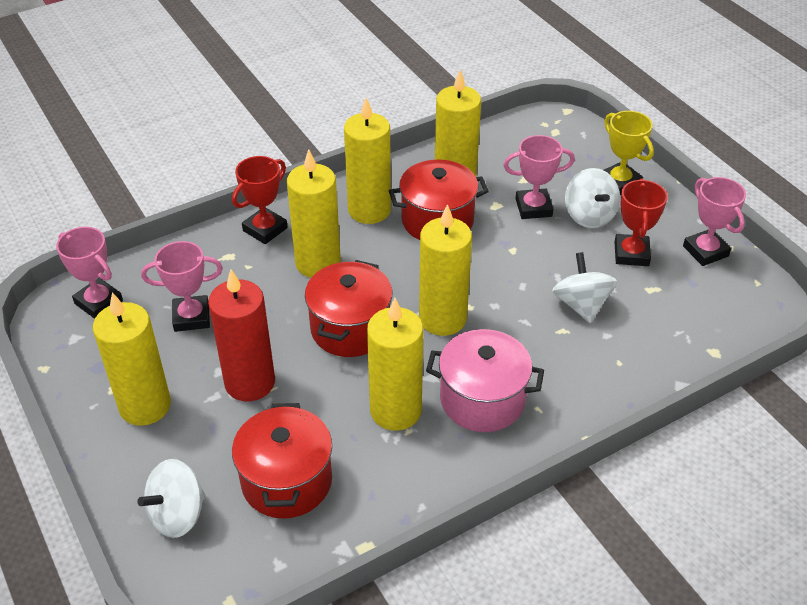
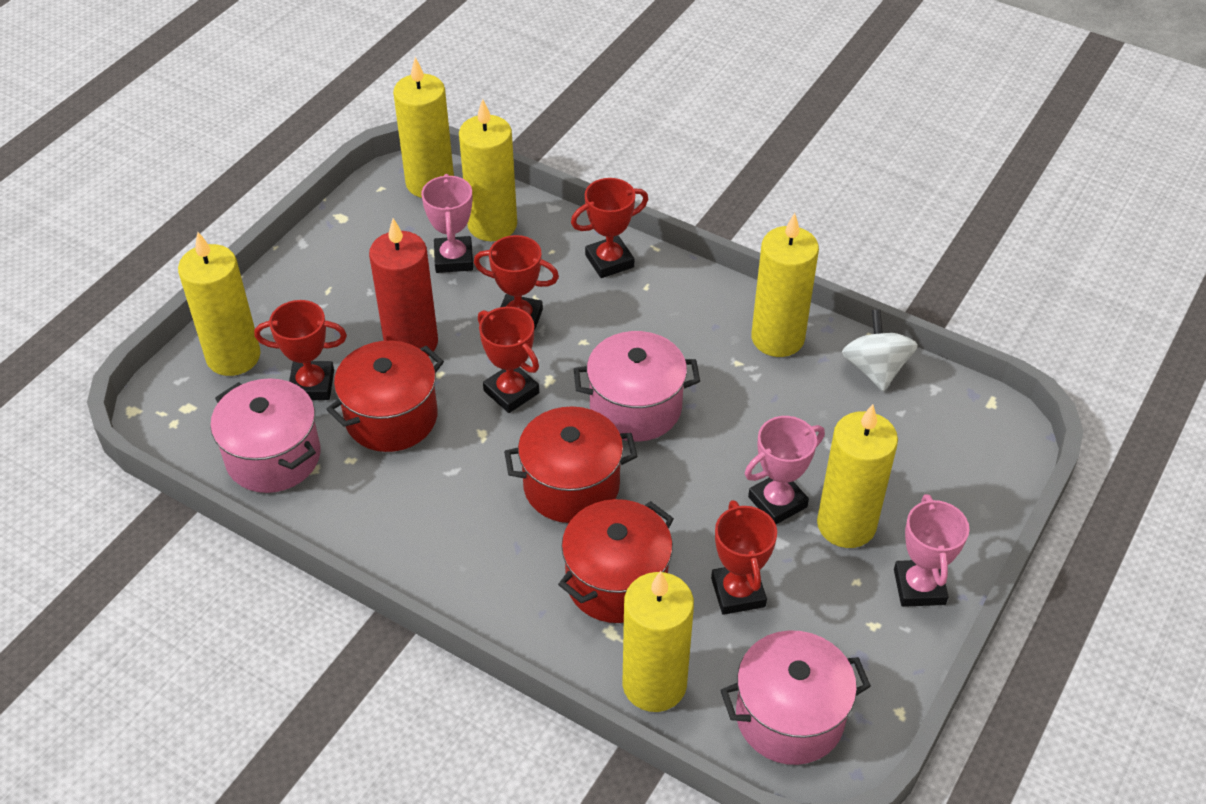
pink pot: [426,329,544,432] = 1 -> [210,378,321,493] [574,331,700,441] [720,630,871,765] = 3
pink trophy: [56,227,123,319] [141,241,223,332] [503,135,575,219] [683,177,746,266] = 4 -> [421,174,473,273] [745,416,825,524] [894,494,969,607] = 3
red trophy: [232,156,288,244] [614,178,668,266] = 2 -> [254,300,347,400] [474,235,559,331] [478,307,539,413] [571,178,648,278] [711,500,777,615] = 5
white spinning top: [137,459,205,538] [552,252,617,323] [565,168,620,228] = 3 -> [842,309,918,391] = 1
yellow trophy: [604,111,654,195] = 1 -> none = 0

